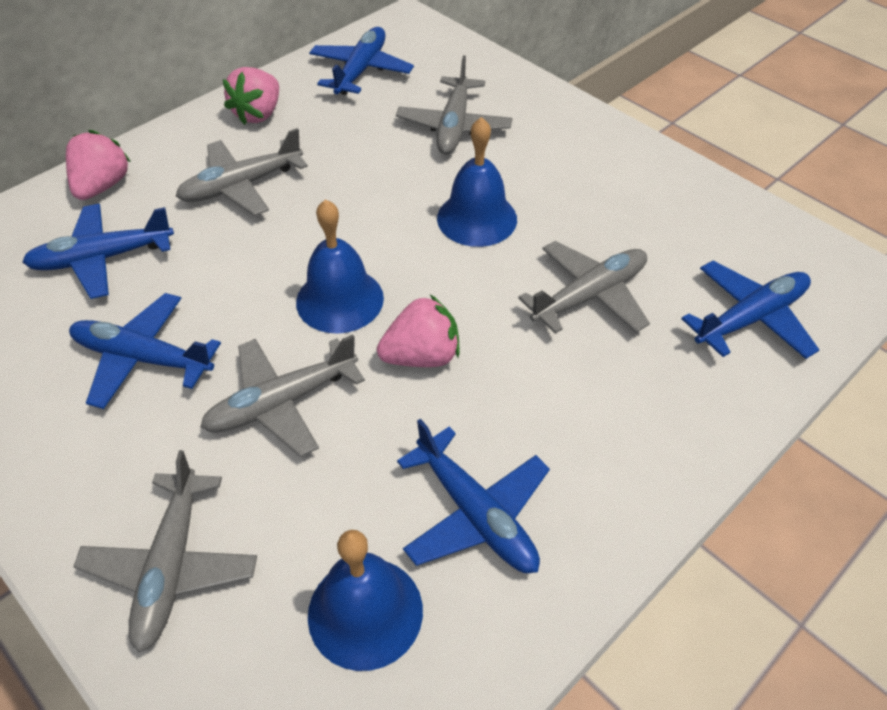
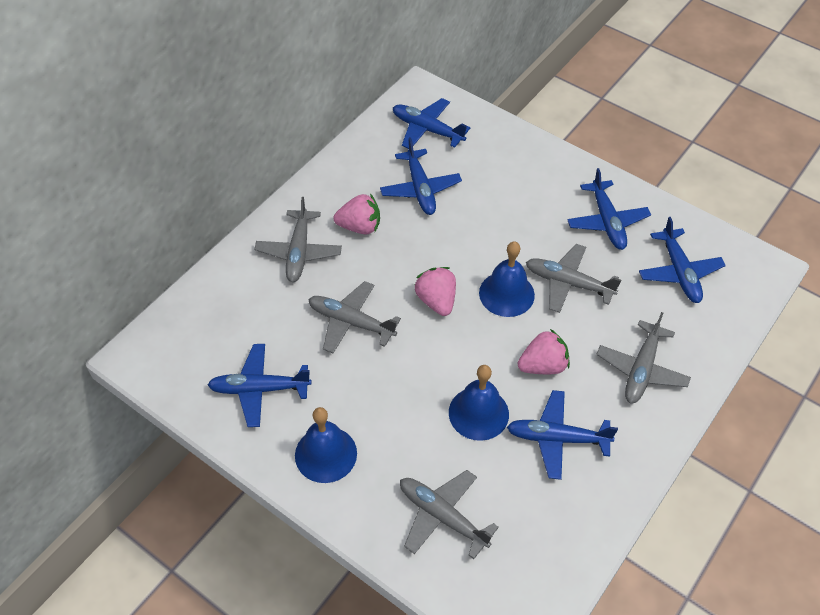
blue plane: [22,204,174,299] [69,293,221,409] [309,27,414,95] [397,419,550,573] [681,261,819,359] = 5 -> [207,344,311,427] [380,137,462,215] [393,98,470,149] [507,390,618,480] [567,168,651,250] [639,217,726,303] = 6

